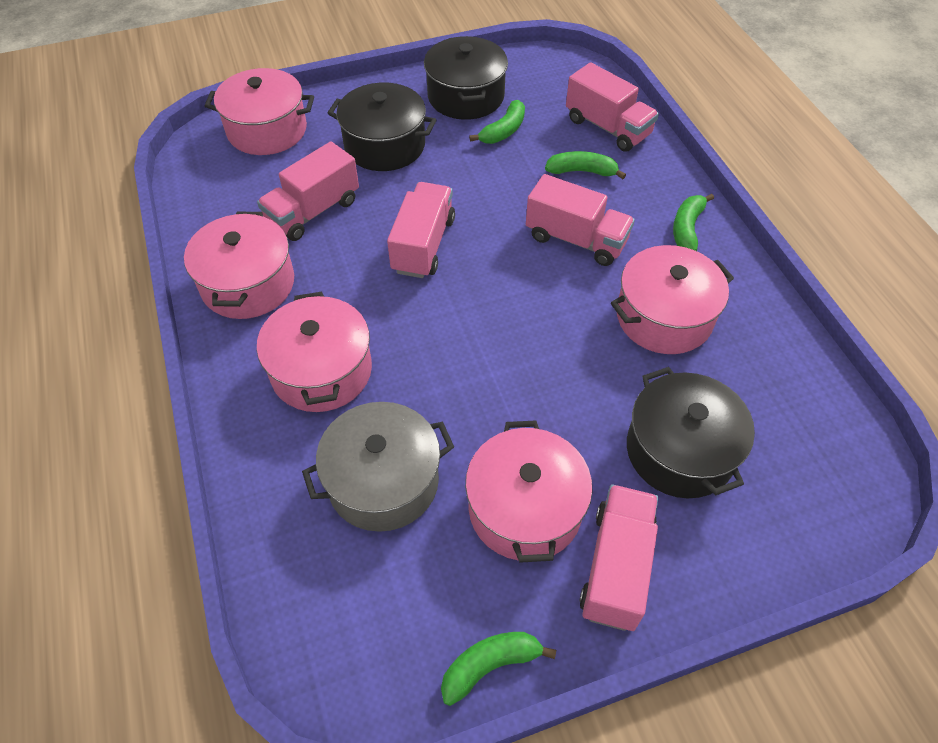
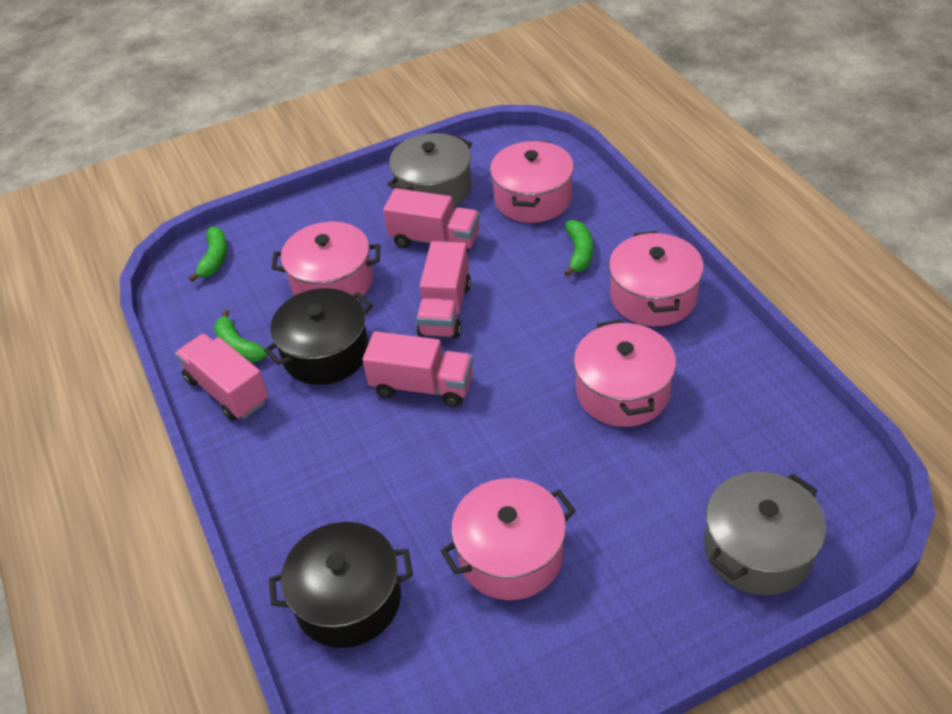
black pot: [328,83,436,171] [424,36,508,120] [627,367,755,498] = 3 -> [264,288,373,385] [269,522,413,648] = 2
green banana: [441,632,556,706] [469,100,525,144] [545,151,626,179] [673,194,714,251] = 4 -> [189,227,228,282] [214,310,268,363] [565,220,593,277] = 3
grey pot: [302,402,454,532] = 1 -> [387,133,472,208] [704,472,826,596] = 2
pink truck: [257,142,359,241] [387,182,455,278] [526,174,635,266] [566,62,659,152] [579,484,658,631] = 5 -> [175,333,268,421] [363,331,473,407] [383,188,480,254] [416,241,471,339] = 4

